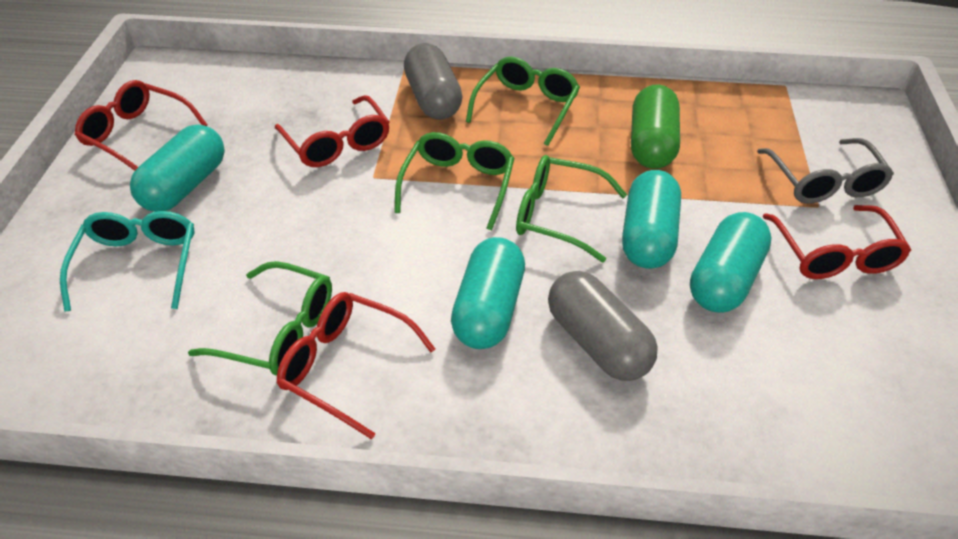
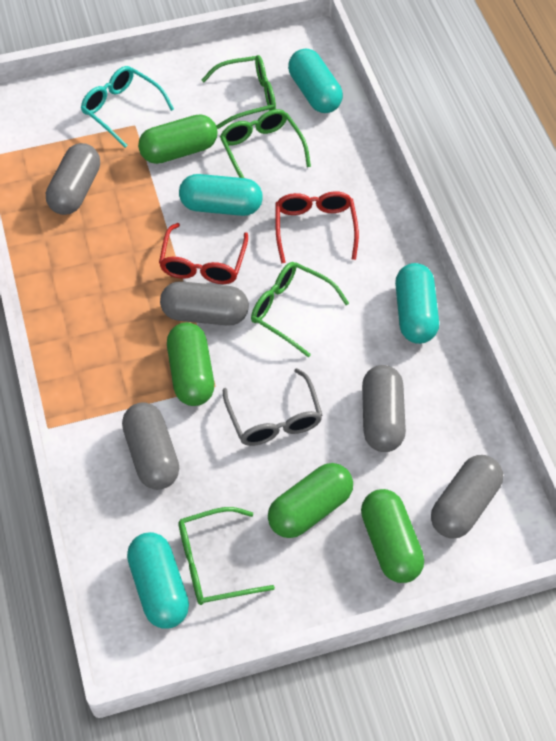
green capsule: [631,84,680,169] = 1 -> [138,114,218,164] [167,322,214,406] [268,463,353,538] [361,489,424,583] = 4
grey capsule: [404,43,463,120] [548,271,658,381] = 2 -> [46,143,100,215] [122,402,179,490] [160,281,249,326] [362,365,406,452] [431,455,503,539] = 5
red glasses: [75,80,208,171] [275,95,390,167] [277,292,435,440] [763,205,911,279] = 4 -> [159,223,248,284] [275,191,359,264] = 2

